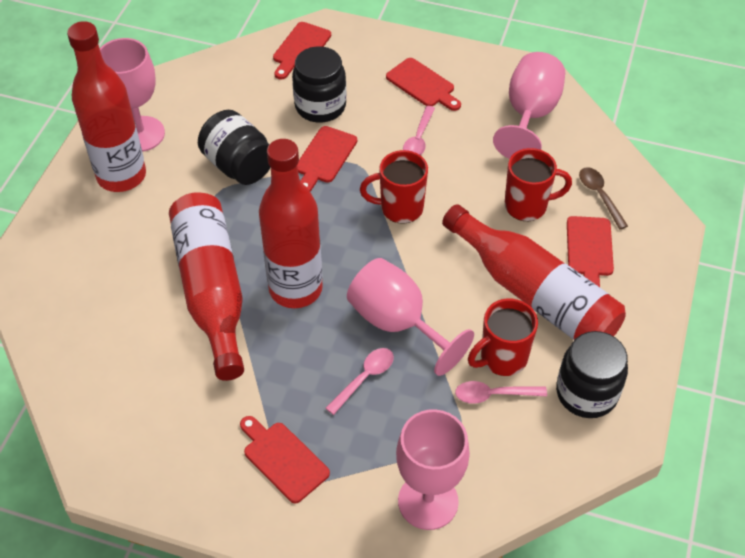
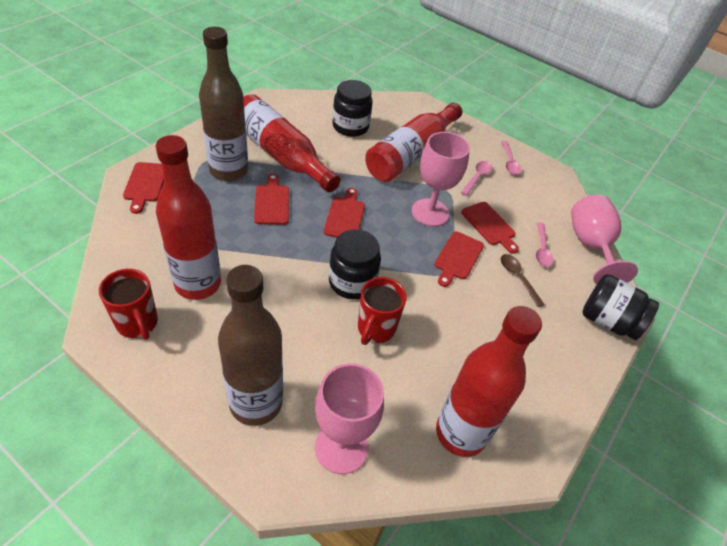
brown bottle: none = 0 -> [199,27,248,181] [218,265,283,426] = 2
pink goblet: [100,38,165,152] [347,258,474,376] [396,409,470,530] [493,52,565,159] = 4 -> [315,363,384,474] [411,132,470,226] [571,195,638,285] = 3
red mug: [360,150,428,224] [468,299,538,376] [505,148,572,221] = 3 -> [99,269,158,340] [358,277,407,345] = 2

